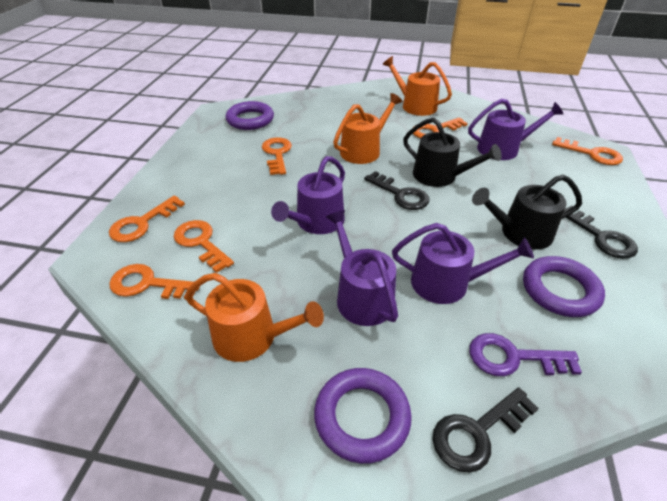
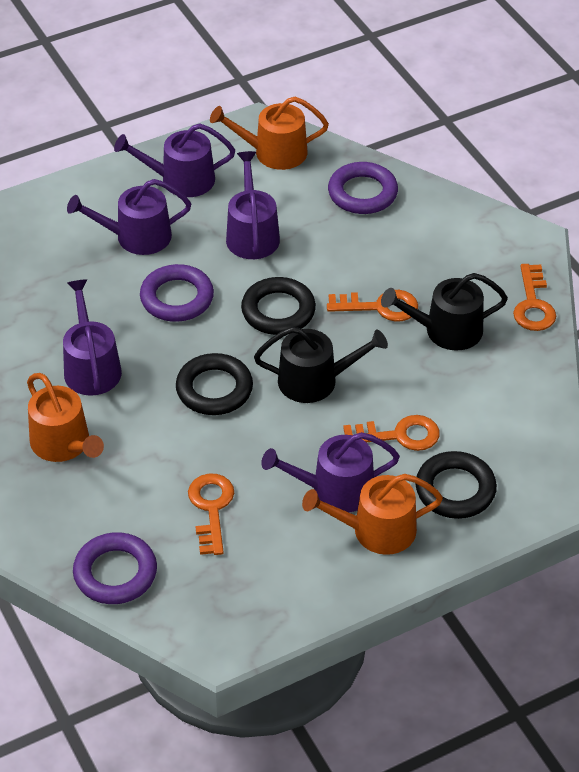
black key: [364,171,429,210] [433,387,539,473] [564,206,638,259] = 3 -> none = 0
black ring: none = 0 -> [176,353,253,415] [241,277,316,335] [416,451,497,519] = 3
orange key: [109,196,185,242] [109,264,200,300] [173,220,234,273] [262,137,292,175] [413,117,468,138] [552,137,623,165] = 6 -> [188,474,234,555] [327,290,418,321] [343,415,440,451] [513,264,556,331] = 4
purple key: [469,333,582,376] = 1 -> none = 0
purple watering can: [271,156,345,234] [326,210,398,326] [392,223,534,304] [468,98,563,160] = 4 -> [63,279,122,396] [67,179,191,255] [114,123,235,197] [226,151,280,259] [261,432,400,512] = 5

